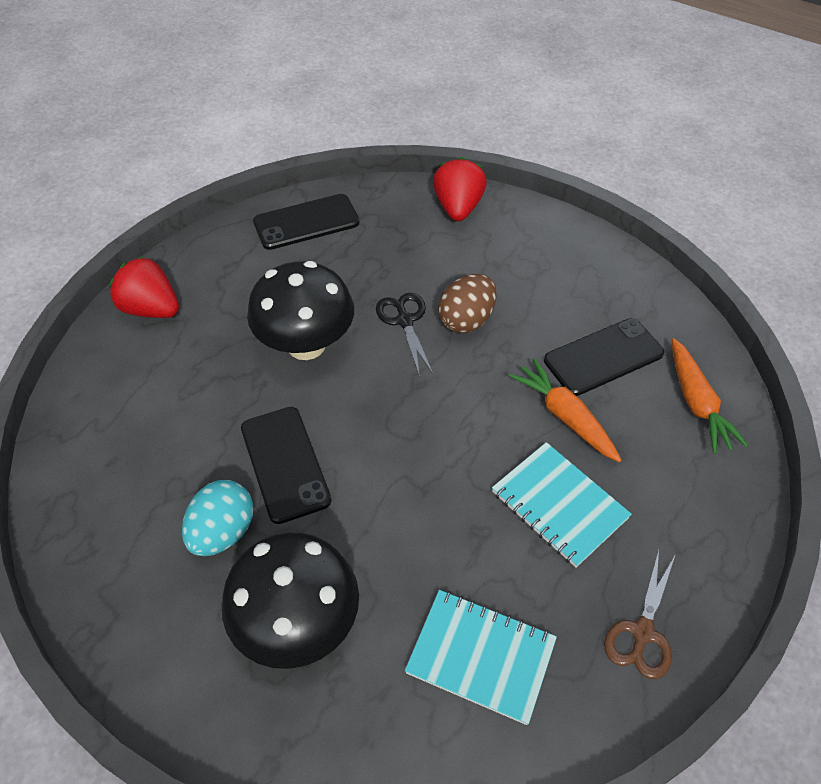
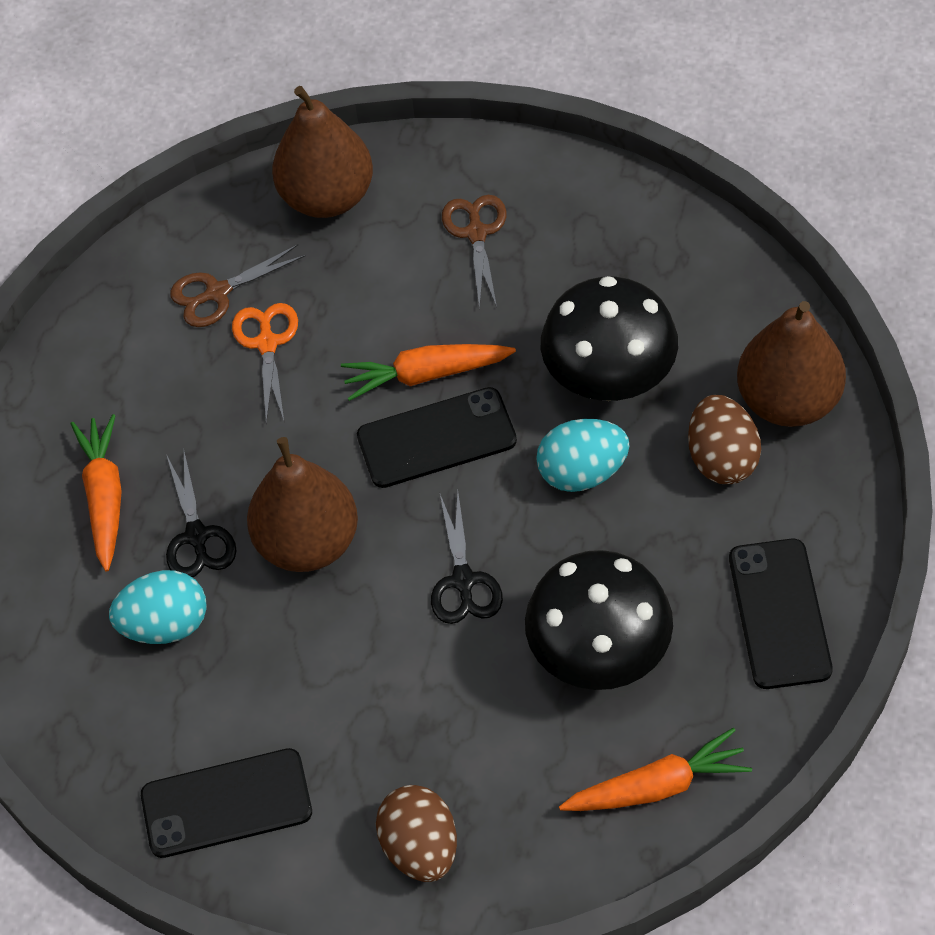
black scissors: [376,293,433,377] = 1 -> [166,452,236,577] [431,492,503,624] = 2
brown egg: [438,274,497,333] = 1 -> [376,785,457,882] [688,395,761,484] = 2
brown pear: none = 0 -> [247,437,358,572] [272,86,373,218] [737,301,846,427] = 3
brown scissors: [604,550,676,679] = 1 -> [170,244,306,327] [442,195,507,310] = 2
orange carrot: [509,358,622,462] [672,338,749,454] = 2 -> [70,414,122,572] [341,344,516,401] [559,728,752,811] = 3
orange scissors: none = 0 -> [232,303,298,423] = 1
red strawberry: [109,256,179,318] [433,157,487,221] = 2 -> none = 0
turquoise egg: [182,480,254,556] = 1 -> [109,570,207,644] [536,419,630,492] = 2
turquoise notebook: [405,590,557,725] [492,442,632,568] = 2 -> none = 0

